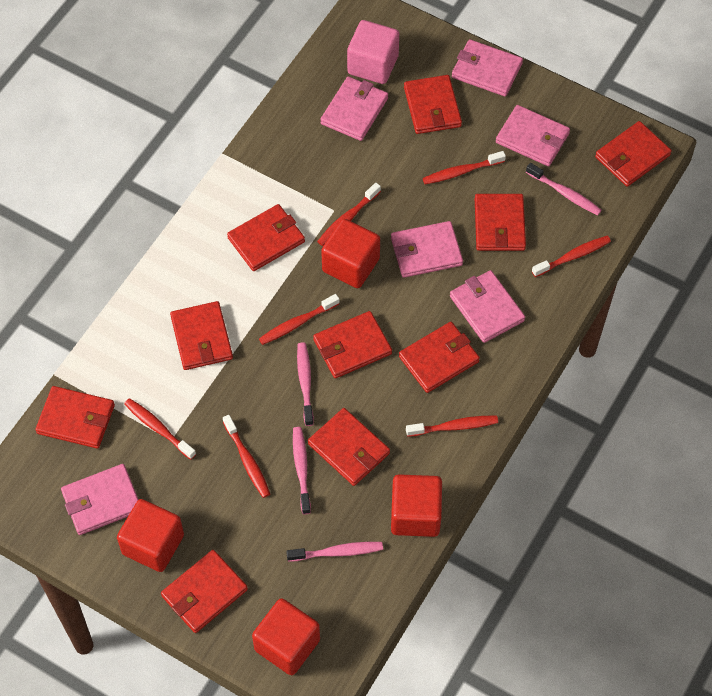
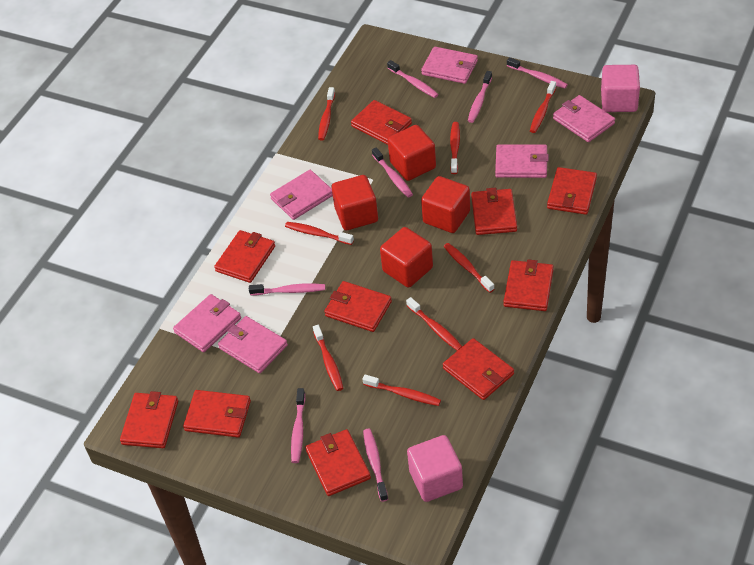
pink cube: [347,20,399,84] = 1 -> [407,435,463,502] [601,65,640,112] = 2
pink toothbrush: [286,542,383,562] [293,427,311,514] [297,342,314,426] [526,163,602,215] = 4 -> [249,284,325,295] [291,388,305,463] [363,429,388,502] [372,147,413,197] [387,60,439,98] [468,71,492,123] [507,57,568,89] = 7
red toothbrush: [124,398,196,460] [223,415,270,498] [259,294,339,345] [317,183,381,246] [406,415,498,437] [423,151,506,184] [532,236,611,277] = 7 -> [285,222,354,245] [313,325,343,391] [318,87,335,141] [362,374,441,406] [406,297,462,351] [444,243,494,293] [450,122,460,174] [530,81,556,133] = 8

